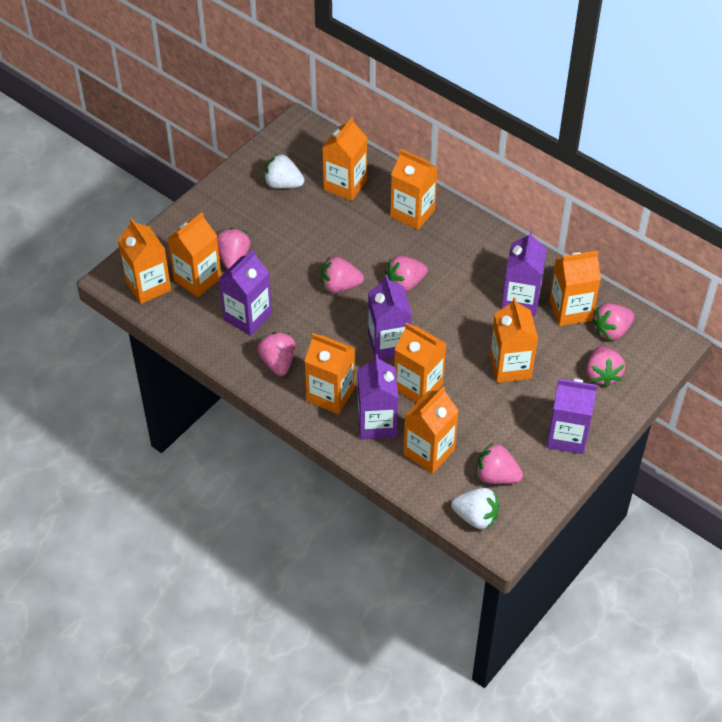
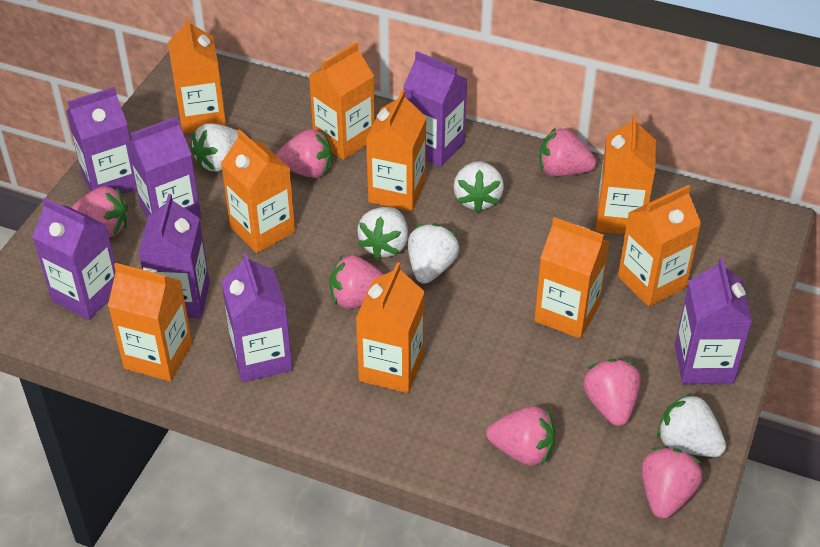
purple carton: [219,250,272,336] [358,354,398,439] [368,275,412,360] [501,231,547,316] [547,378,597,454] = 5 -> [32,197,116,320] [66,87,137,195] [127,117,201,219] [138,194,210,318] [221,252,293,382] [403,51,467,167] [675,258,752,384] = 7
white strawberry: [264,154,305,189] [451,488,499,530] = 2 -> [191,123,238,172] [357,207,408,259] [408,223,459,284] [454,161,504,213] [657,393,726,457] = 5

